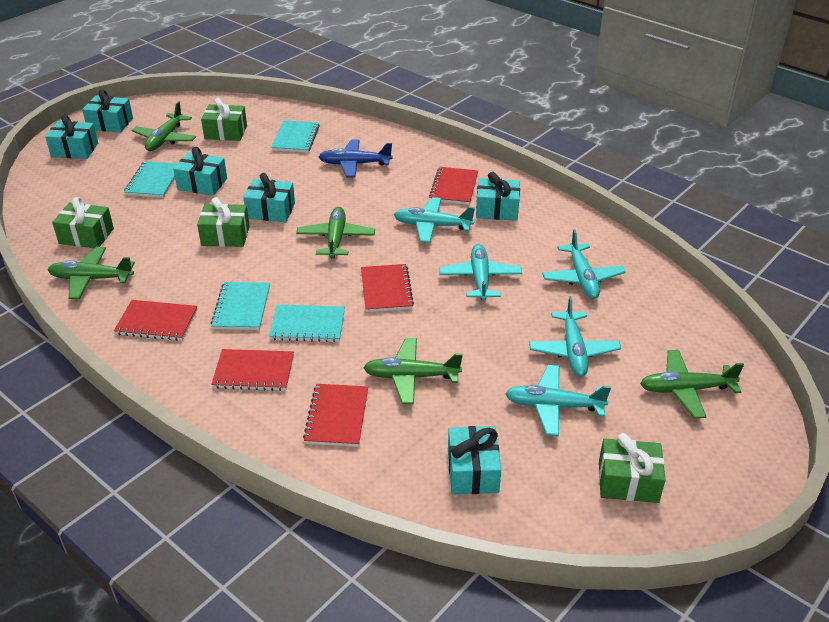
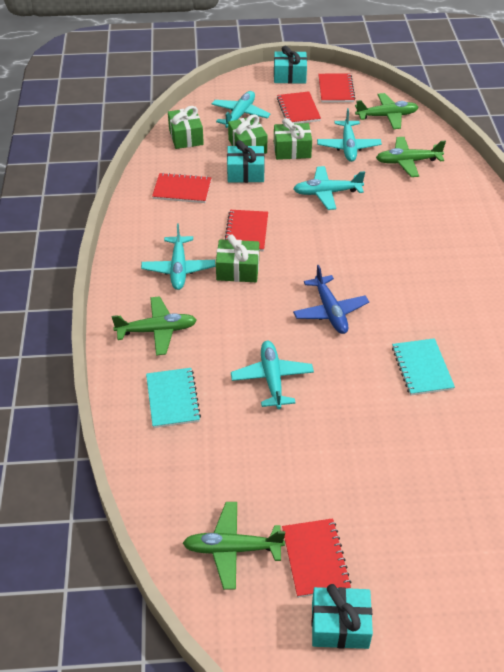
green plane: [47,247,135,299] [131,102,196,151] [296,207,375,258] [363,338,463,404] [640,350,744,418] = 5 -> [112,296,197,356] [183,502,285,589] [355,93,418,129] [376,137,446,177] = 4
turquoise gift: [45,115,98,159] [82,89,133,133] [173,147,227,196] [243,173,295,222] [448,426,501,494] [476,172,520,221] = 6 -> [227,140,265,183] [274,46,307,84] [312,584,373,649] = 3
turquoise notebook: [124,161,178,198] [211,282,270,330] [269,305,345,342] [271,120,320,153] = 4 -> [146,368,201,428] [392,338,455,396] = 2

